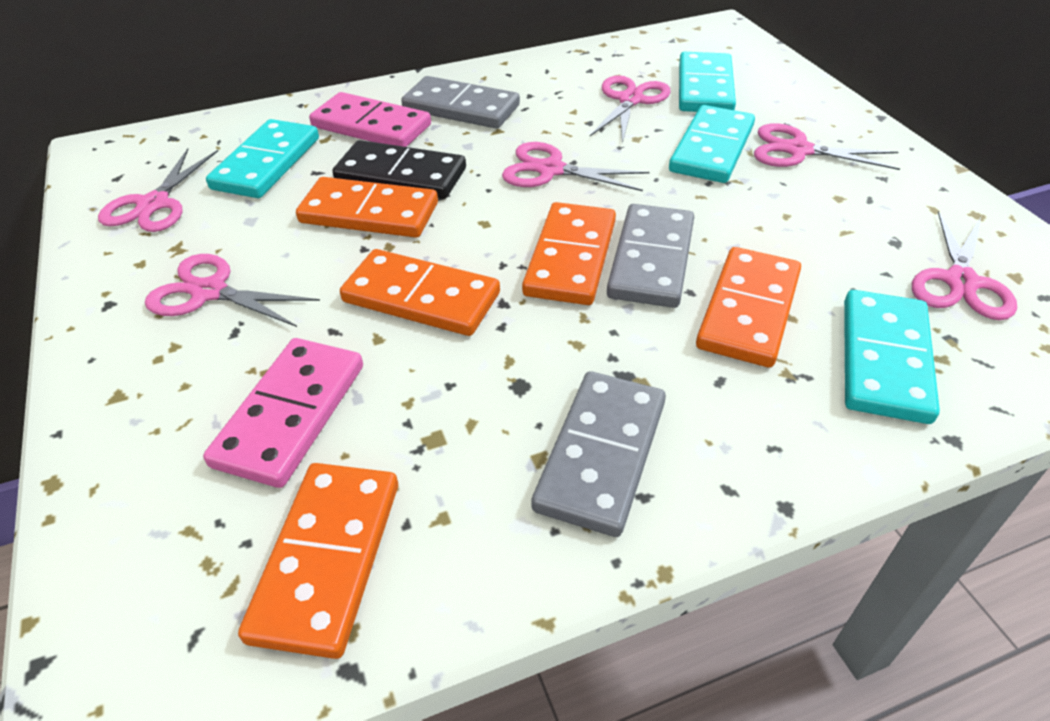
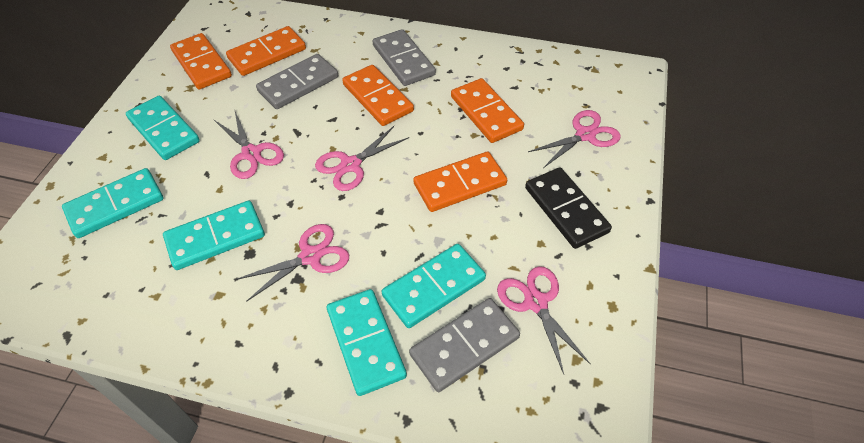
pink domino: [203,338,363,488] [309,92,431,147] = 2 -> none = 0
pink scissors: [98,148,218,232] [145,254,320,327] [502,142,650,191] [590,75,671,143] [754,123,900,170] [912,211,1017,320] = 6 -> [213,111,284,179] [235,224,349,302] [315,126,409,191] [497,266,590,374] [528,110,621,168] = 5
turquoise domino: [206,119,319,198] [669,105,755,183] [679,52,736,112] [844,290,940,424] = 4 -> [62,168,164,238] [126,96,200,160] [163,201,265,270] [327,289,407,396] [382,244,486,328] = 5

